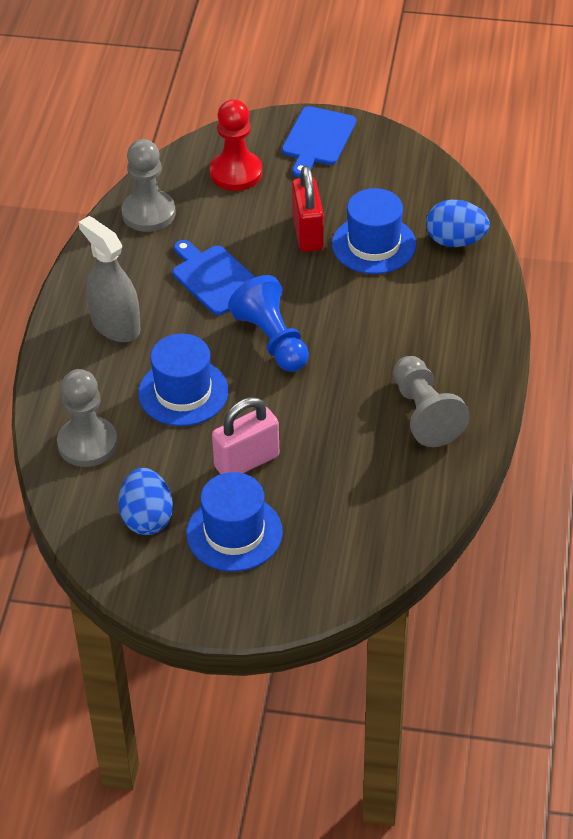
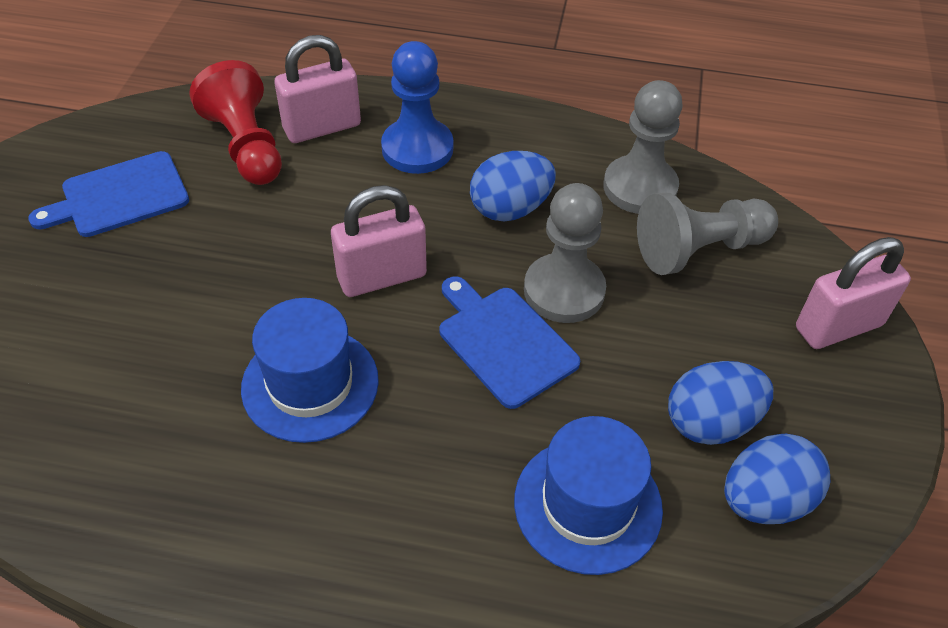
blue egg: [118,468,173,535] [426,200,490,247] = 2 -> [470,151,556,222] [668,361,773,445] [724,434,830,524] = 3
blue hat: [138,334,228,426] [187,472,283,572] [332,188,416,274] = 3 -> [241,298,379,443] [514,416,663,575] = 2
grey spray bottle: [79,216,141,342] = 1 -> none = 0
pink padlock: [212,397,279,474] = 1 -> [274,35,361,143] [331,185,427,297] [796,237,911,349] = 3
red padlock: [292,166,324,252] = 1 -> none = 0

